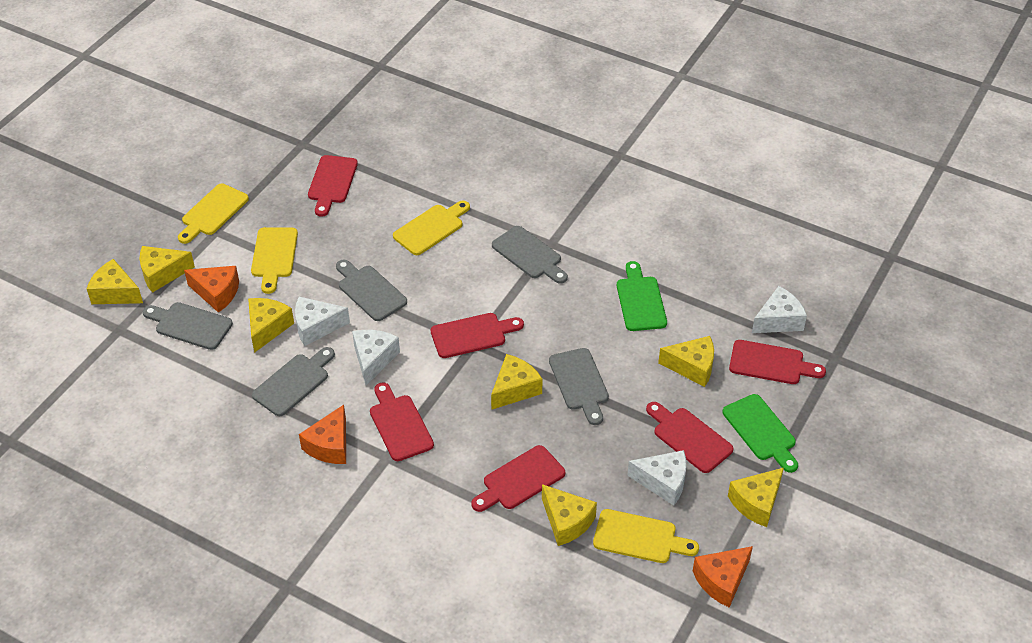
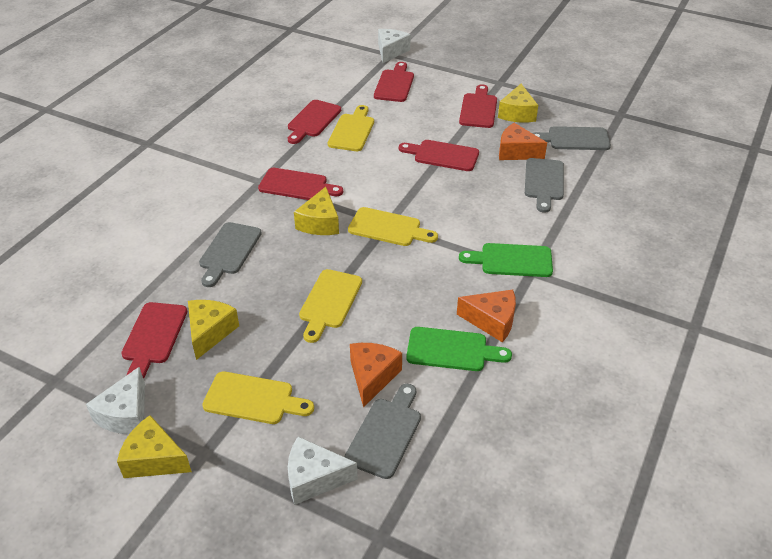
grey cutting board: [143,302,233,350] [252,347,335,416] [336,260,407,321] [492,226,568,284] [549,348,609,425] = 5 -> [199,222,262,287] [345,384,421,479] [525,158,564,213] [532,126,611,150] = 4
white cheese: [295,297,350,346] [352,330,400,385] [627,450,686,505] [752,286,807,333] = 4 -> [86,367,145,434] [288,436,358,505] [378,29,411,63] = 3
yellow cheese: [87,259,143,304] [140,246,195,293] [248,298,294,353] [491,354,543,410] [542,484,597,546] [658,336,714,387] [728,468,784,527] = 7 -> [117,415,192,478] [188,300,239,360] [294,187,339,235] [498,84,538,122] = 4

